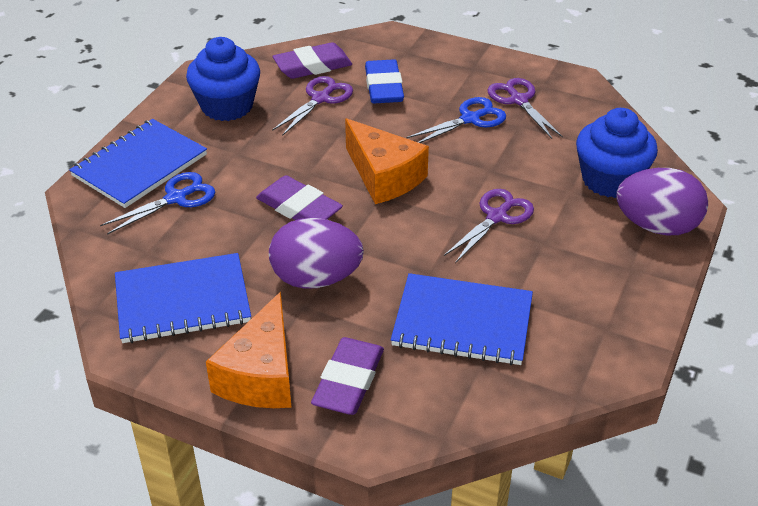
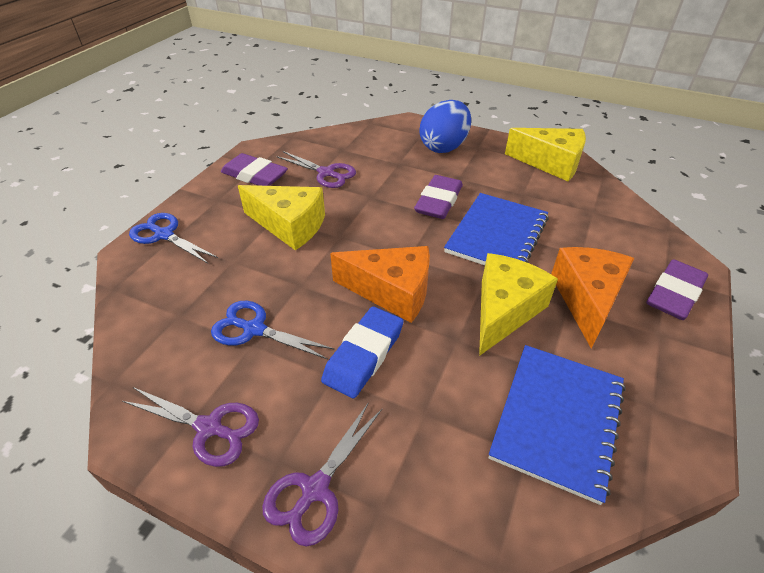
blue cupcake: [186,37,260,121] [576,108,658,198] = 2 -> none = 0
blue egg: none = 0 -> [420,100,471,153] = 1
blue notebook: [69,119,207,208] [115,253,251,343] [391,273,533,365] = 3 -> [444,193,549,265] [488,345,626,505] = 2
purple egg: [269,218,364,289] [616,168,708,235] = 2 -> none = 0
yellow cheese: none = 0 -> [238,185,325,250] [479,253,558,356] [505,128,586,181] = 3

